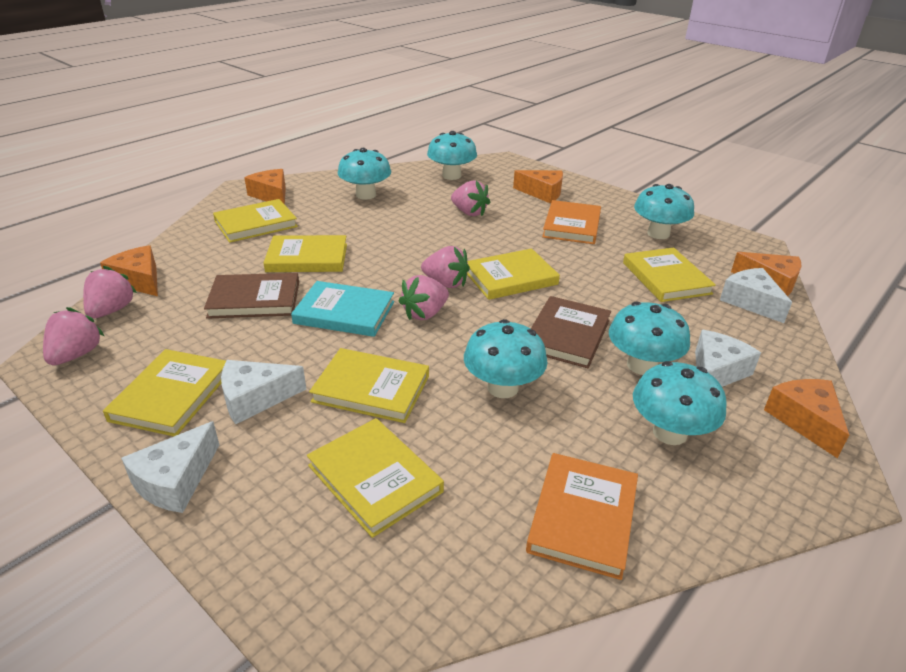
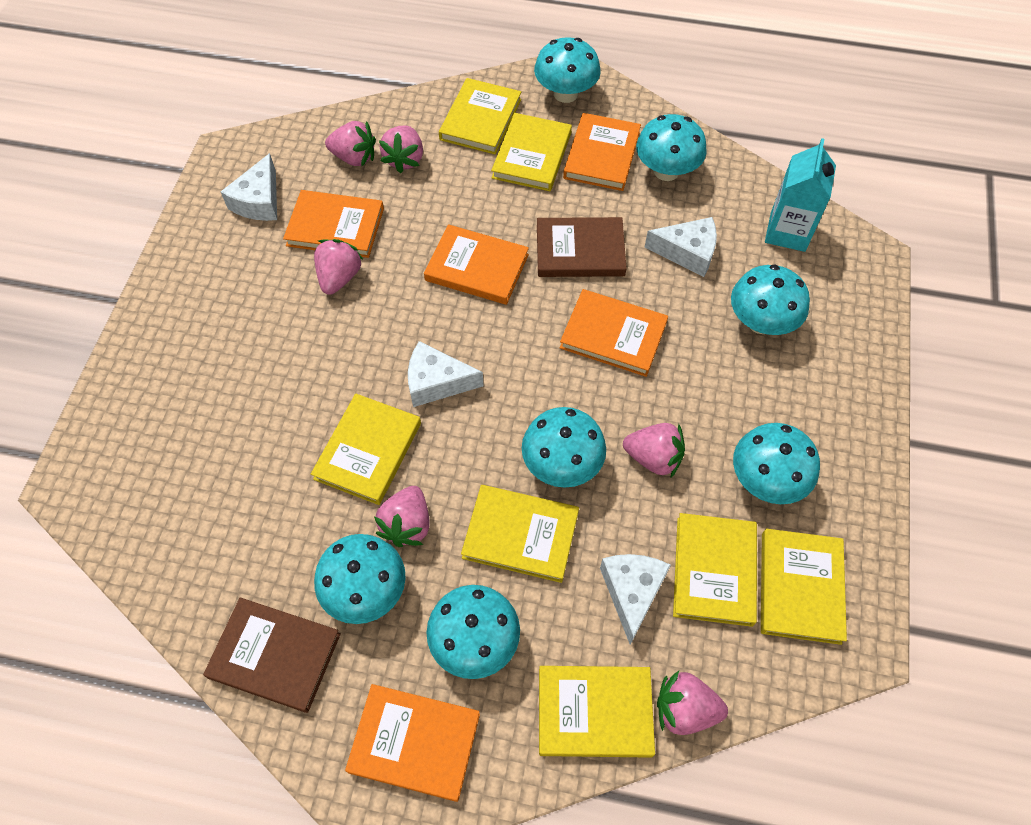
orange book: [526,453,638,580] [542,200,601,244] = 2 -> [283,190,384,258] [345,684,480,802] [424,224,529,305] [560,289,668,377] [563,113,641,191] = 5
orange cheese: [100,245,158,296] [244,169,286,205] [513,170,563,203] [731,252,801,296] [764,379,849,458] = 5 -> none = 0
pink strawberry: [43,307,104,365] [83,266,137,318] [399,275,449,320] [421,246,470,288] [451,180,490,216] = 5 -> [314,239,363,295] [325,121,376,167] [374,486,430,547] [379,126,423,173] [623,423,685,477] [657,671,728,735] = 6
turquoise book: [291,281,394,337] = 1 -> none = 0
turquoise carton: none = 0 -> [765,138,836,252] = 1
turquoise mushroom: [338,148,391,200] [427,131,477,180] [464,319,548,398] [609,301,690,375] [633,361,727,445] [634,184,694,239] = 6 -> [314,534,406,624] [427,585,520,679] [522,407,606,488] [534,37,601,103] [636,114,707,181] [731,264,810,335] [733,423,820,504] = 7

